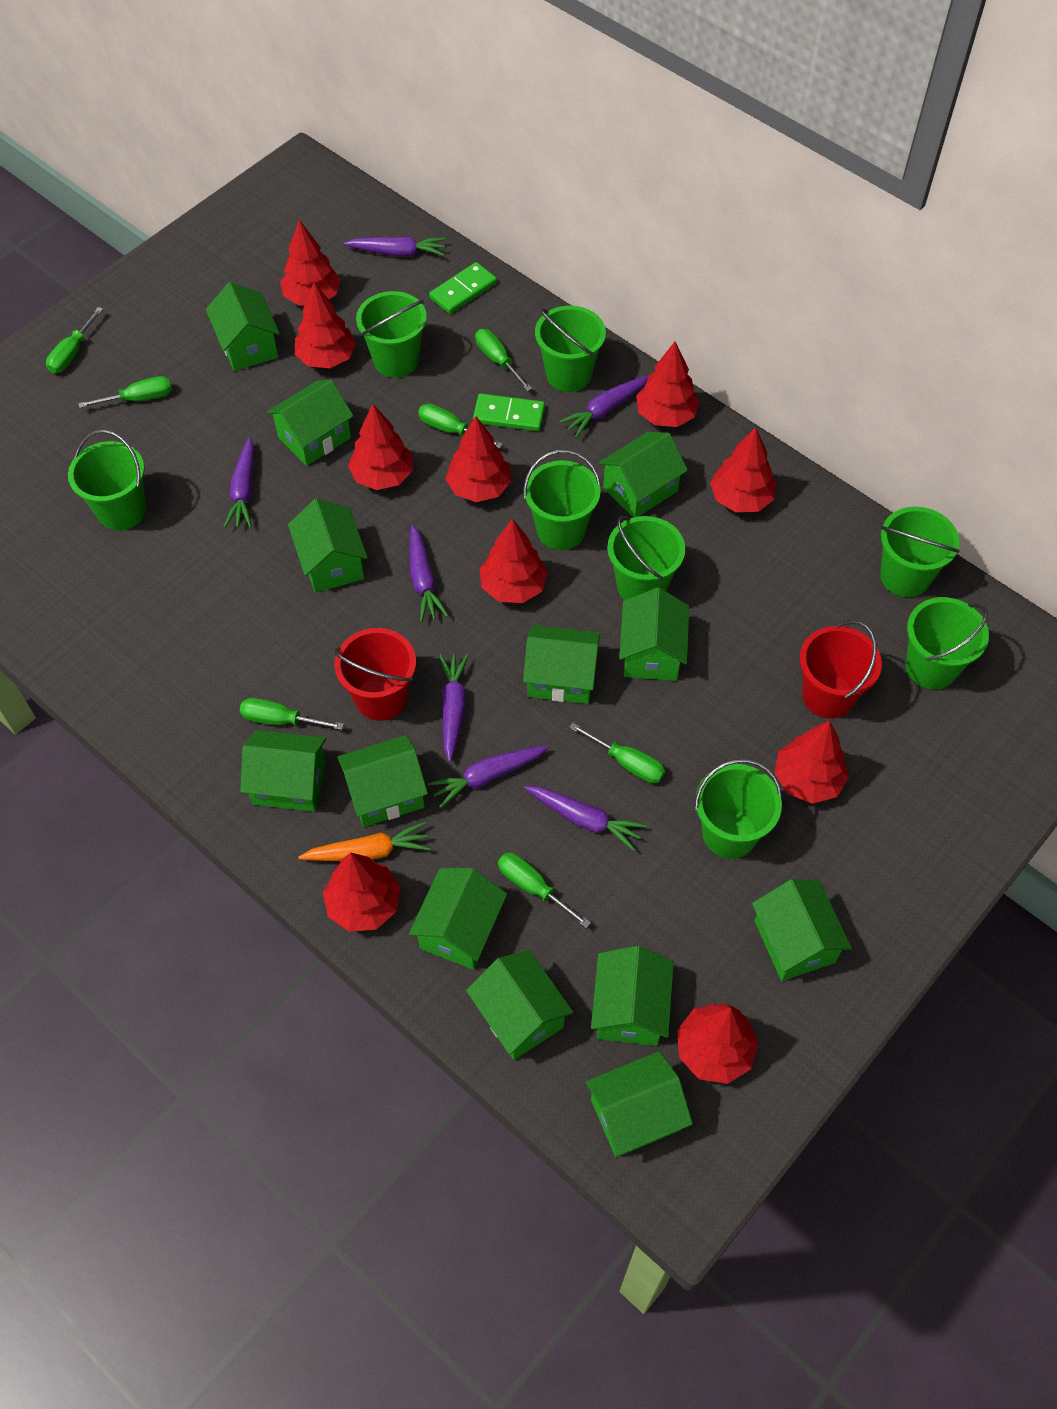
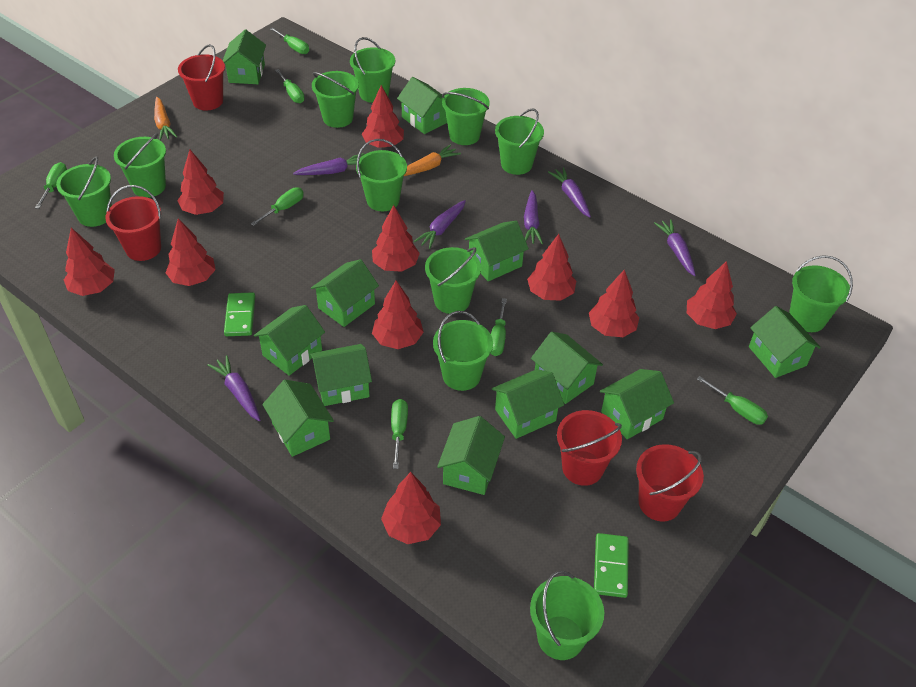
green bucket: [68,430,146,531] [356,291,427,377] [523,450,601,550] [535,306,606,392] [607,516,685,600] [694,759,782,859] [880,507,960,597] [906,597,989,689] = 8 -> [56,157,112,227] [114,133,166,198] [312,71,359,128] [350,37,395,103] [356,139,407,211] [425,247,481,314] [433,311,493,391] [442,88,490,145] [495,109,544,175] [530,571,604,660] [789,255,853,332] = 11
green house: [206,282,280,371] [240,730,326,812] [267,380,353,466] [288,499,368,593] [337,735,428,827] [409,868,507,970] [466,950,574,1060] [523,625,600,704] [586,1051,693,1157] [591,946,674,1046] [599,432,688,518] [619,587,689,681] [752,879,852,981] = 13 -> [223,30,266,84] [254,305,325,376] [262,380,334,457] [310,344,372,406] [311,259,379,327] [397,77,447,134] [437,416,505,495] [465,221,529,281] [492,369,564,439] [531,332,603,404] [600,369,674,439] [749,306,821,378] = 12
orange carrot: [298,822,430,861] = 1 -> [154,97,177,141] [404,144,461,176] = 2
purple carrot: [224,437,254,528] [344,236,446,257] [410,524,449,622] [428,745,548,808] [439,654,469,762] [524,786,647,851] [559,375,649,438] = 7 -> [207,355,261,421] [293,153,364,175] [414,200,466,249] [524,190,543,244] [548,167,591,217] [654,219,696,276] = 6
red bucket: [334,628,416,721] [800,620,882,719] = 2 -> [105,185,161,261] [178,44,225,111] [557,410,622,486] [636,444,704,522] = 4

